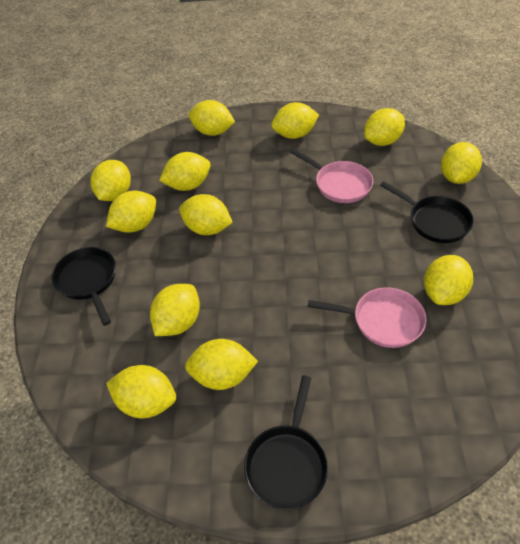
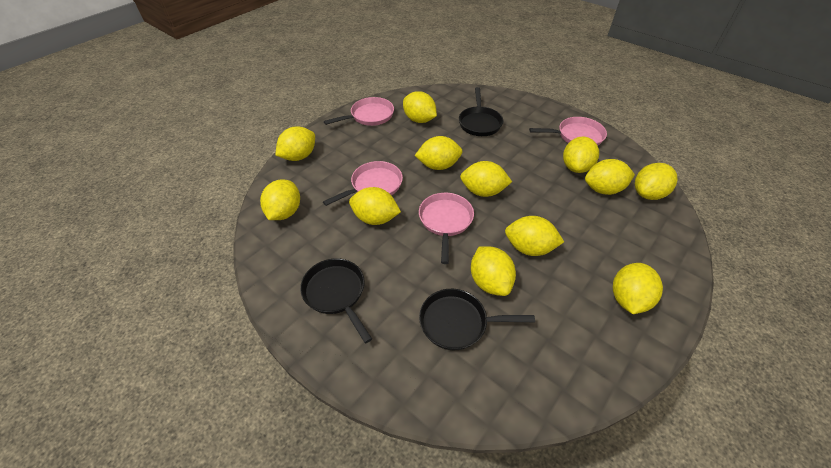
pink pan: [290,149,373,203] [308,287,426,348] = 2 -> [323,161,403,206] [324,97,394,126] [419,193,474,264] [529,117,607,145] = 4

